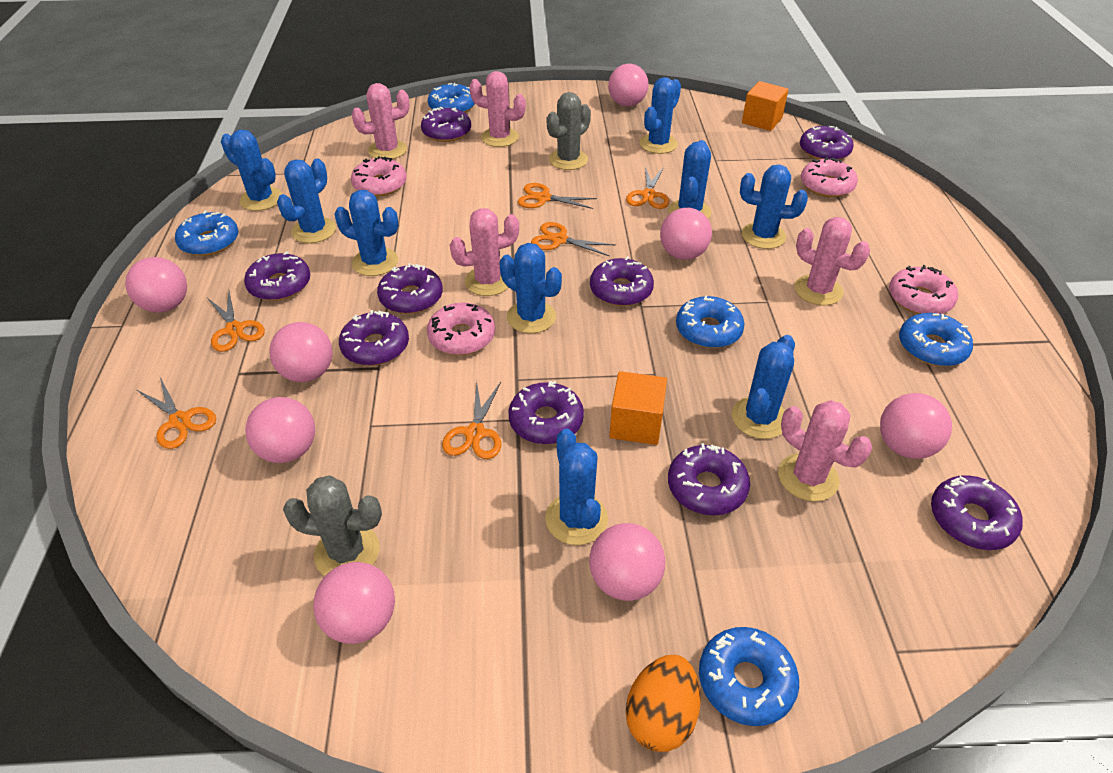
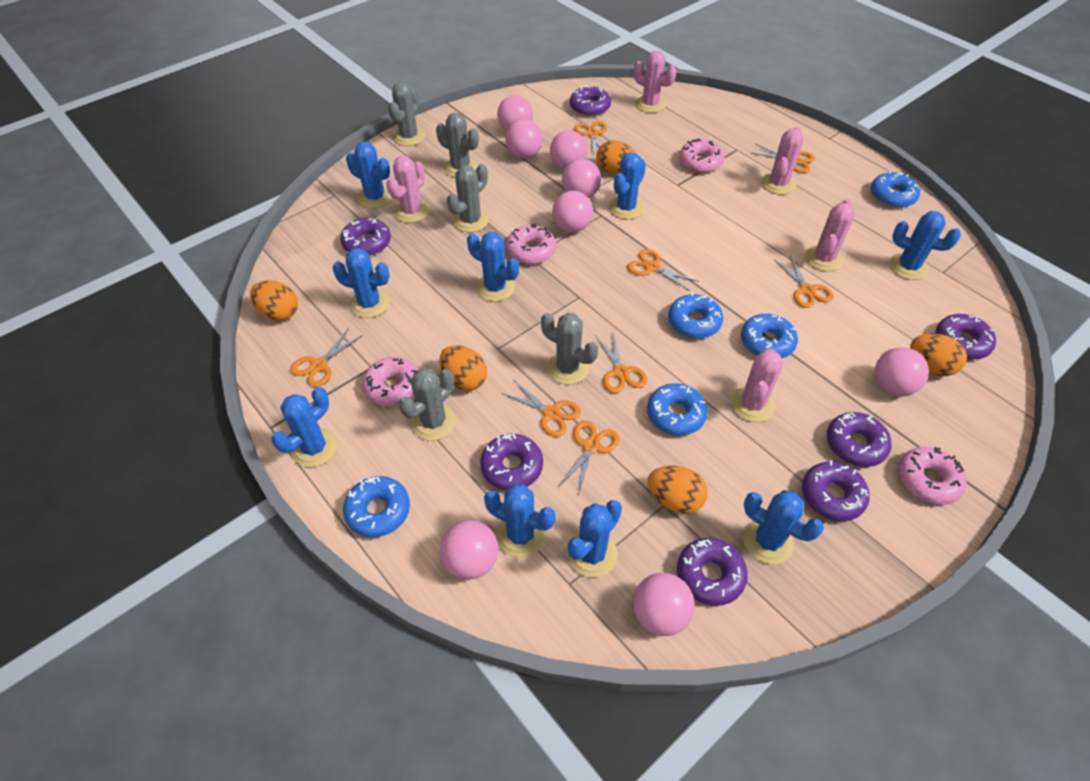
grey cactus: [283,476,382,576] [547,92,591,170] = 2 -> [388,82,425,146] [398,368,456,441] [436,113,479,178] [447,164,489,232] [541,313,598,385] = 5
orange cube: [609,371,667,445] [742,81,789,131] = 2 -> none = 0
orange egg: [626,655,701,752] = 1 -> [250,281,298,321] [440,345,487,391] [596,140,636,174] [648,466,708,514] [910,333,967,376] = 5
orange scissors: [137,377,216,449] [207,291,265,352] [442,381,502,459] [518,183,597,209] [531,222,615,256] [626,166,669,209] = 6 -> [290,328,363,387] [501,380,581,437] [558,420,619,496] [574,121,607,156] [595,331,647,393] [627,249,699,291] [751,144,815,173] [774,256,834,308] = 8
purple donut: [244,251,310,301] [339,310,409,365] [377,263,443,314] [421,107,471,142] [508,381,584,444] [590,256,654,306] [668,443,750,515] [800,126,854,160] [931,475,1023,550] = 9 -> [340,218,391,256] [480,434,543,490] [570,85,611,116] [677,538,748,606] [802,460,869,521] [827,412,891,467] [936,314,996,360] = 7

